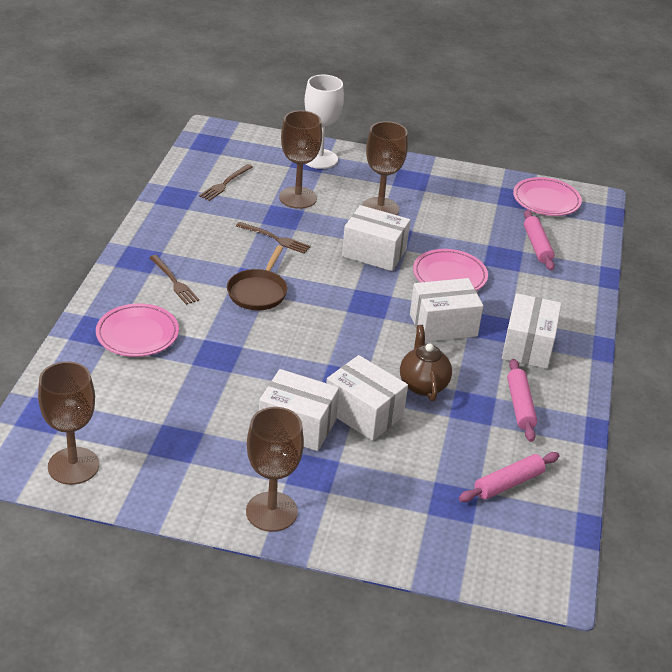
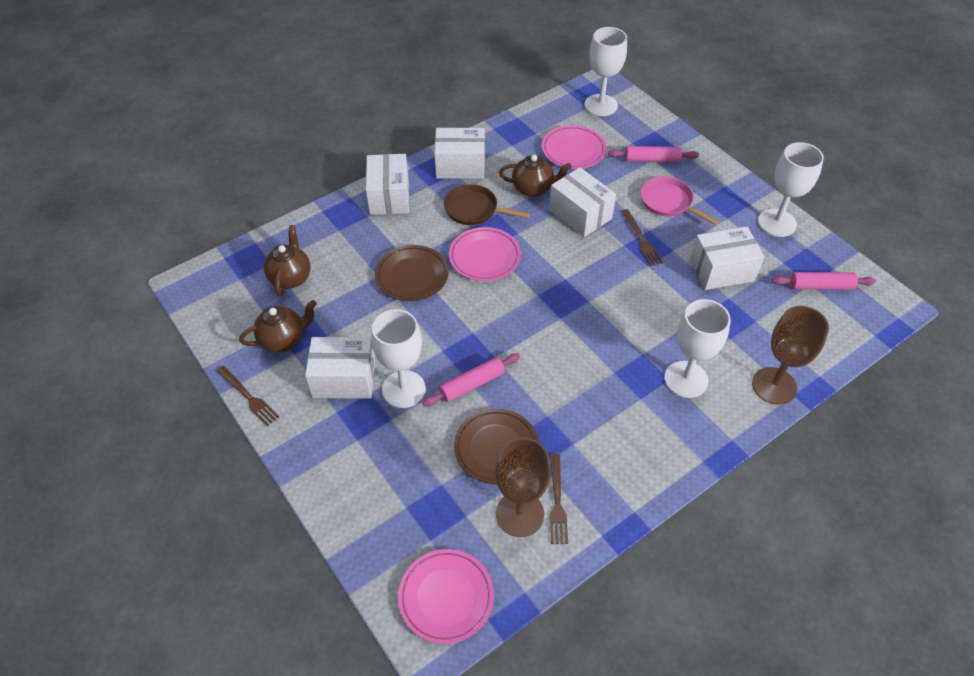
brown goblet: [38,361,99,485] [246,407,304,532] [279,110,322,209] [362,121,408,215] = 4 -> [495,437,551,537] [752,306,829,405] = 2
brown plate: none = 0 -> [375,245,449,301] [454,409,539,484] = 2
brown teapot: [400,325,452,401] = 1 -> [239,300,317,352] [264,225,311,296] [499,155,572,197] = 3
pink pan: none = 0 -> [640,176,720,225] = 1
white goblet: [305,75,344,169] = 1 -> [372,309,426,408] [584,27,627,116] [664,299,731,398] [758,142,824,237] = 4

